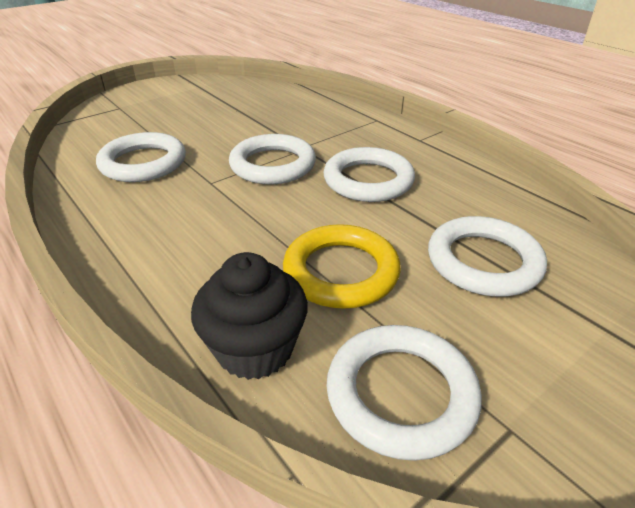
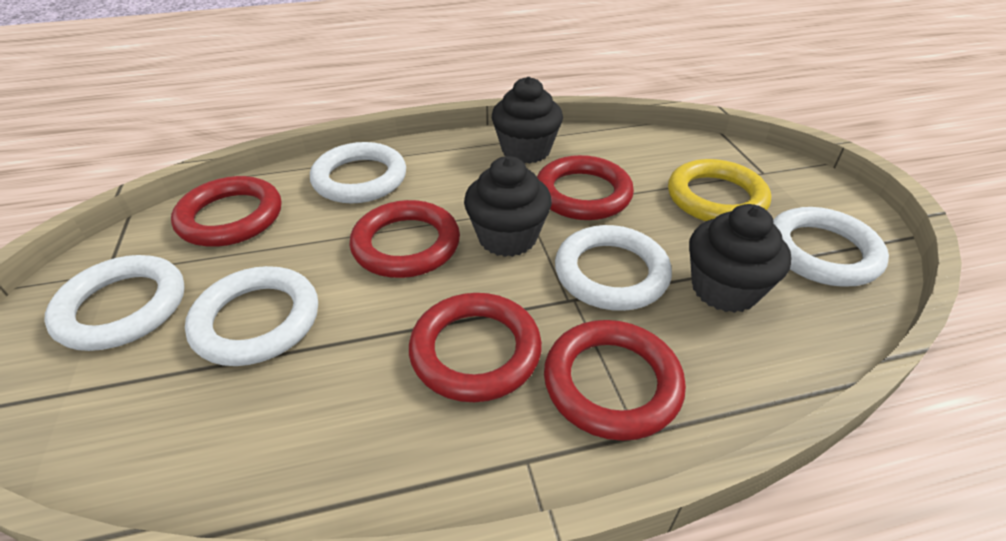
black cupcake: [191,252,308,380] = 1 -> [464,156,552,257] [492,77,563,164] [689,204,792,313] = 3
red ring: none = 0 -> [171,176,281,247] [350,200,460,278] [409,293,542,402] [537,155,634,220] [544,320,686,441] = 5

